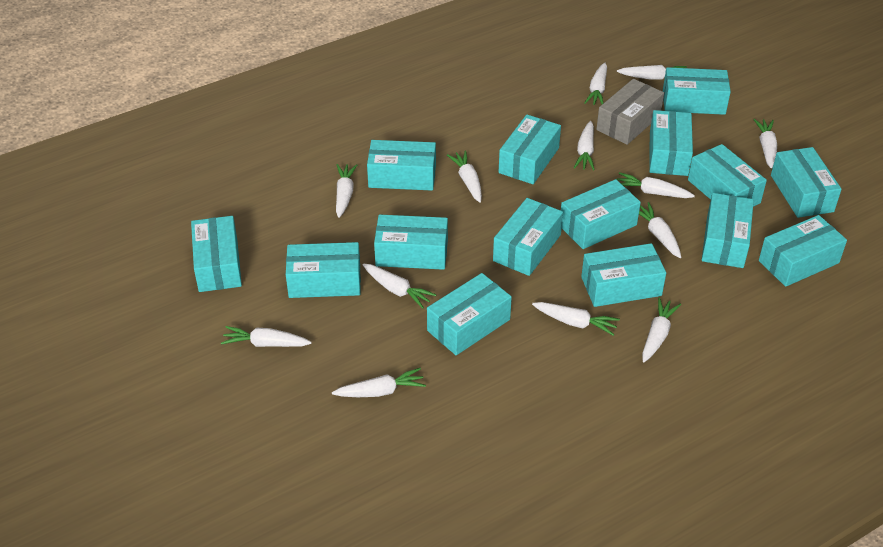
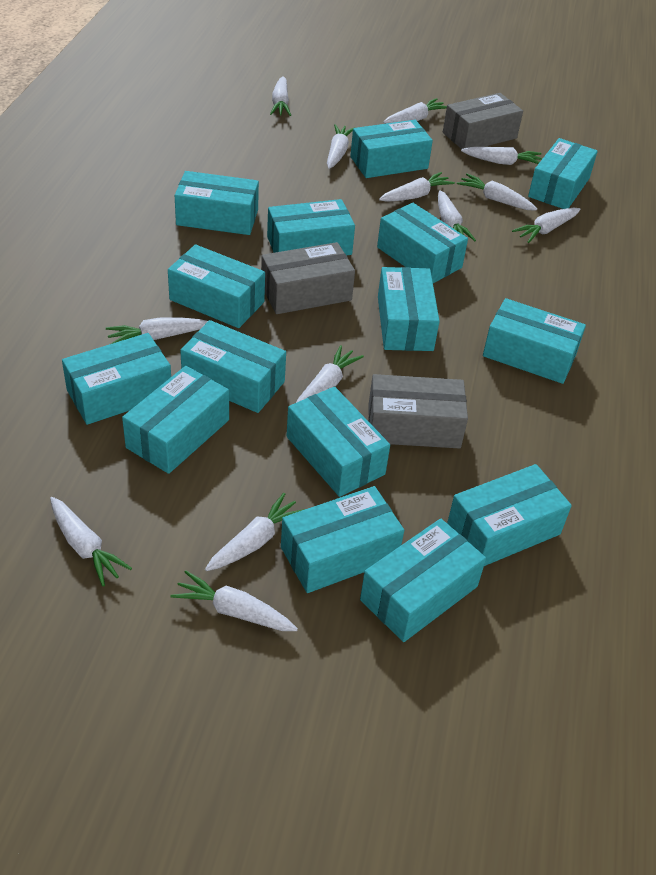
grey box: [596,79,664,145] = 1 -> [261,242,355,314] [368,374,468,448] [443,93,523,149] = 3

